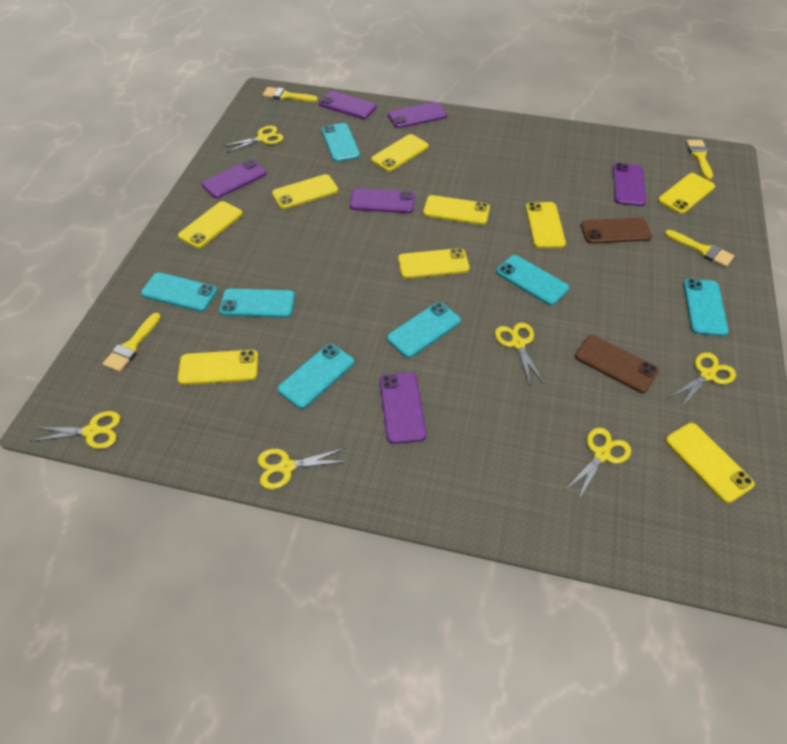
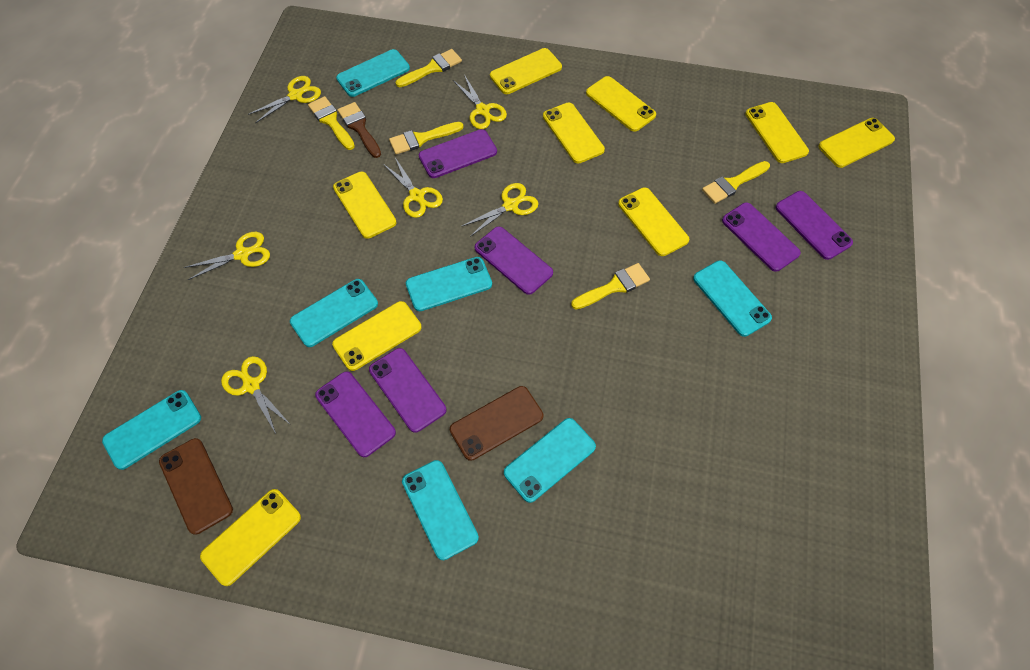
brown brush: none = 0 -> [338,102,381,158] = 1
yellow brush: [102,313,161,372] [263,87,318,102] [664,230,734,267] [686,140,713,180] = 4 -> [308,96,355,150] [389,122,464,154] [396,49,462,87] [571,263,650,310] [702,161,770,204] = 5

